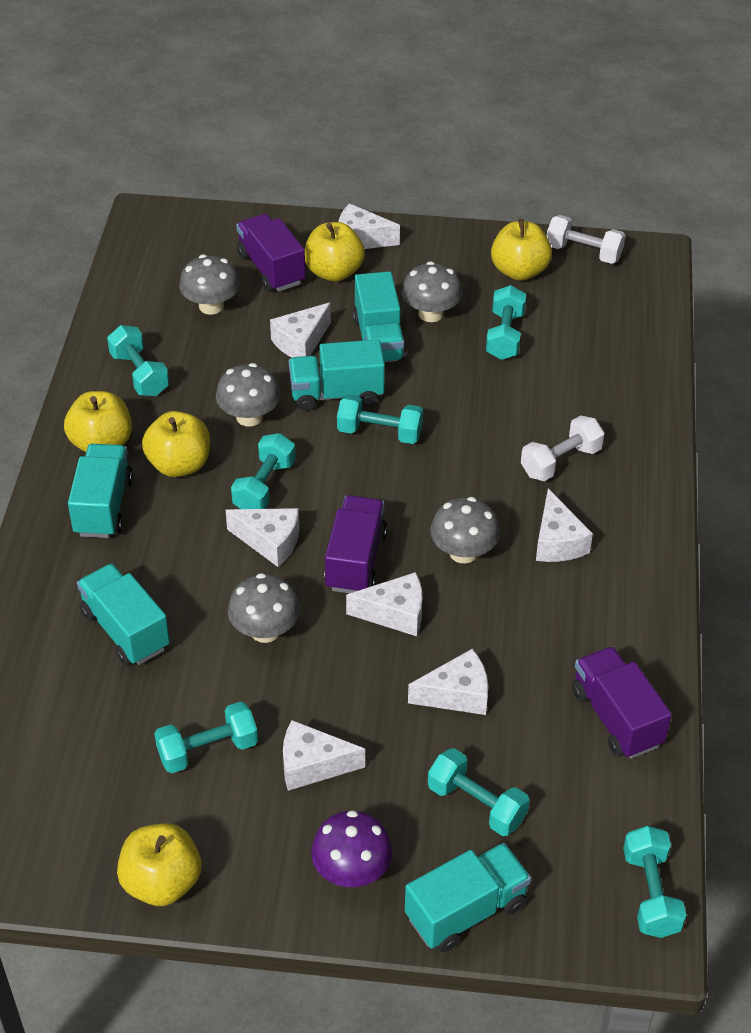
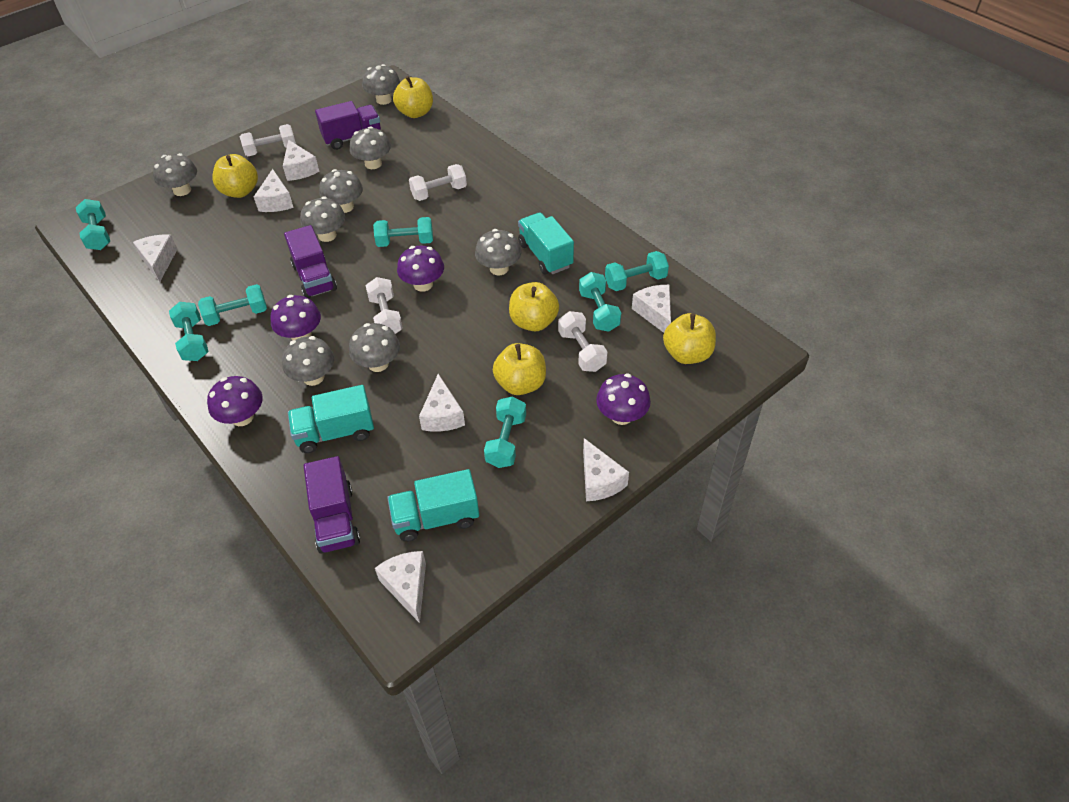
grey mushroom: [179,254,240,315] [216,363,280,426] [228,573,300,643] [402,261,462,322] [430,497,500,564] = 5 -> [153,153,197,196] [282,336,334,386] [300,196,345,242] [319,169,363,213] [349,323,400,372] [350,126,391,169] [362,64,400,105] [475,229,521,275] = 8
purple mushroom: [311,810,392,887] = 1 -> [207,376,263,426] [270,295,321,341] [397,246,444,292] [596,373,651,425] = 4
turquoise truck: [68,444,133,538] [77,563,170,666] [289,339,385,411] [353,271,407,362] [405,843,531,952] = 5 -> [288,385,374,453] [387,469,479,542] [518,212,574,275] = 3
white dumbbell: [521,415,604,481] [547,215,625,264] = 2 -> [240,124,296,156] [365,277,403,334] [409,164,467,201] [558,311,608,372] = 4

